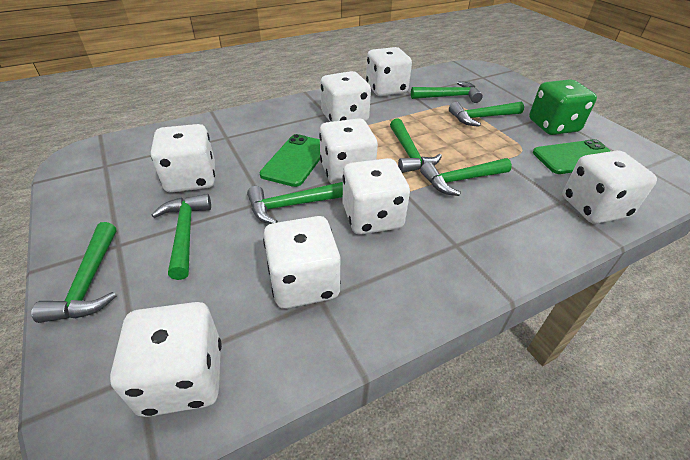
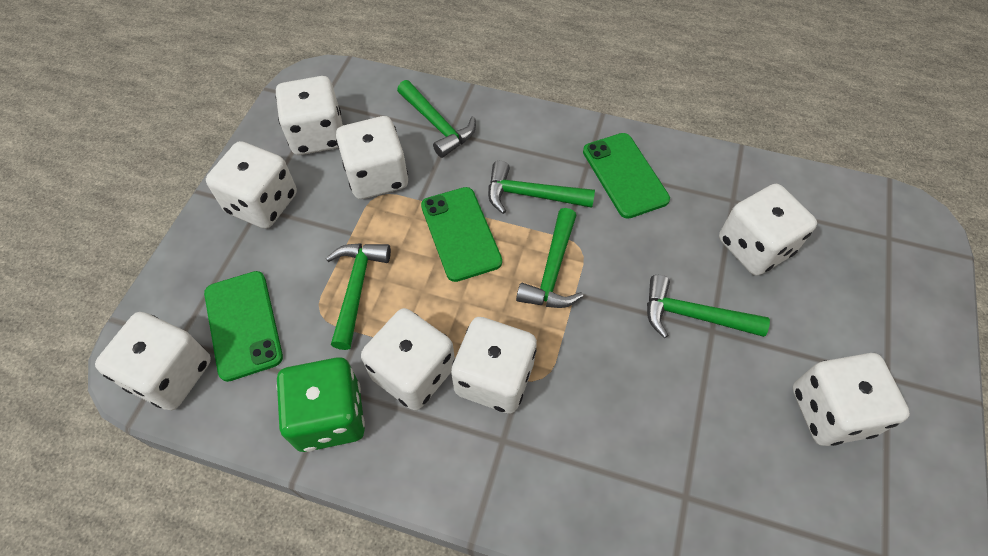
green hammer: [31,222,116,323] [152,194,211,280] [247,182,343,224] [390,118,442,173] [411,81,483,103] [420,158,512,196] [449,102,524,127] = 7 -> [326,243,391,350] [397,80,476,158] [488,161,595,214] [516,208,583,308] [647,275,770,338] = 5
green phone: [260,134,320,187] [533,139,611,174] = 2 -> [204,271,283,382] [421,187,502,282] [583,133,670,218] = 3

